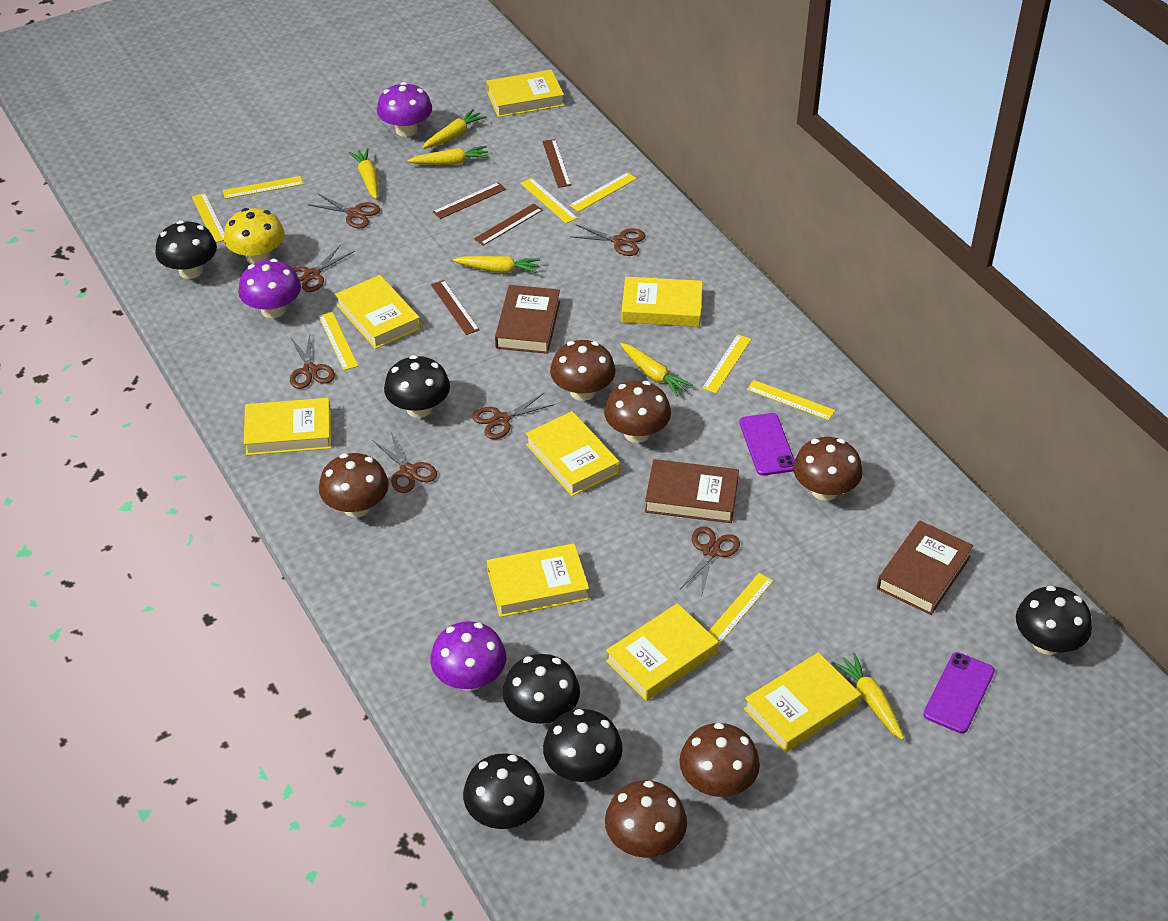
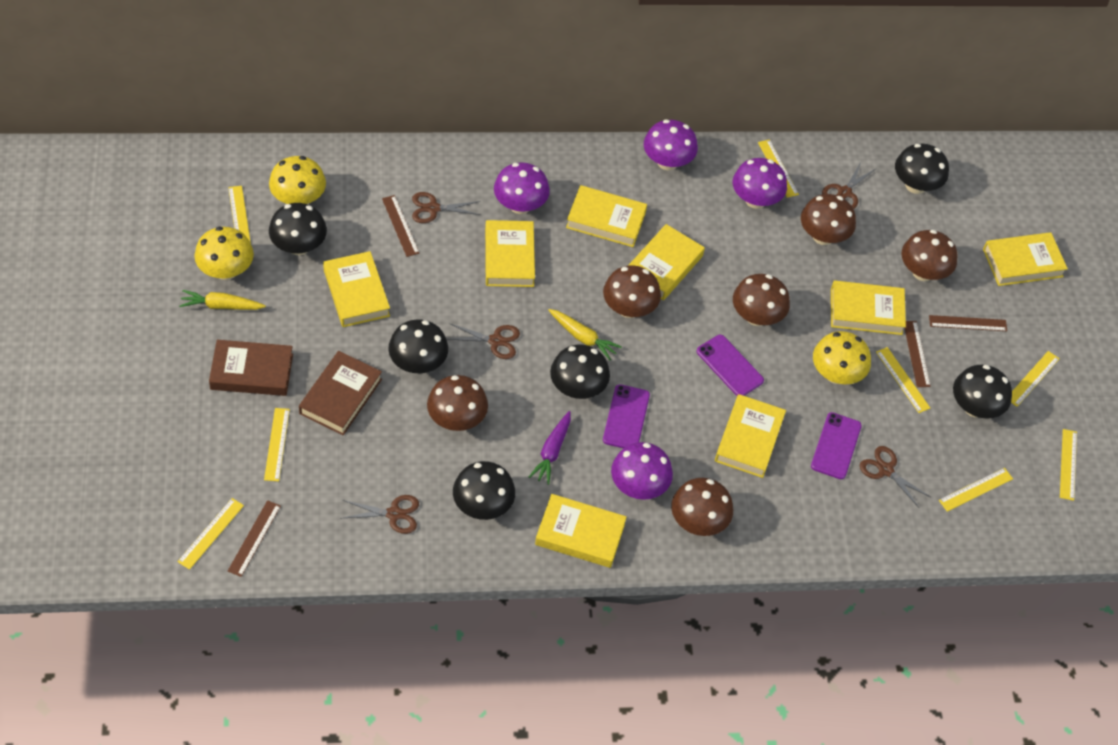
brown book: [495,285,560,354] [645,459,739,523] [877,520,974,615] = 3 -> [209,340,293,396] [299,351,382,435] = 2
brown scissors: [290,334,335,389] [293,244,354,292] [309,193,380,229] [372,432,437,493] [472,393,555,439] [571,225,646,256] [680,526,740,594] = 7 -> [343,495,419,534] [412,192,481,223] [447,323,520,359] [822,162,875,209] [860,446,931,508] = 5
purple carrot: none = 0 -> [529,411,571,485] = 1
purple mushroom: [238,259,301,318] [377,82,432,137] [430,621,506,691] = 3 -> [494,162,550,214] [611,442,673,500] [644,119,698,170] [733,158,787,209] = 4
purple phone: [739,413,795,476] [923,652,995,733] = 2 -> [603,384,650,448] [697,335,764,396] [811,412,862,479] = 3
yellow carrot: [349,148,378,199] [407,146,490,165] [422,109,487,149] [453,256,540,273] [620,343,693,397] [833,653,904,740] = 6 -> [179,290,266,310] [548,309,622,360] = 2
yellow mushroom: [224,208,285,264] = 1 -> [195,227,254,280] [269,156,326,204] [813,331,871,384] = 3

